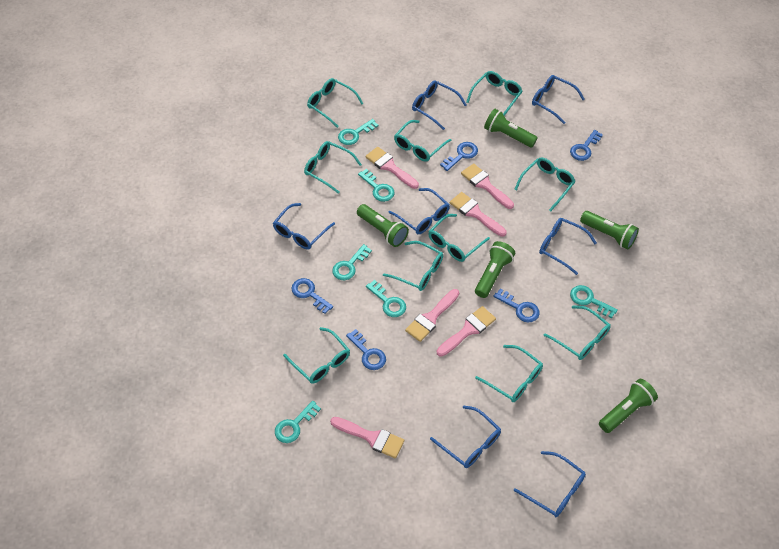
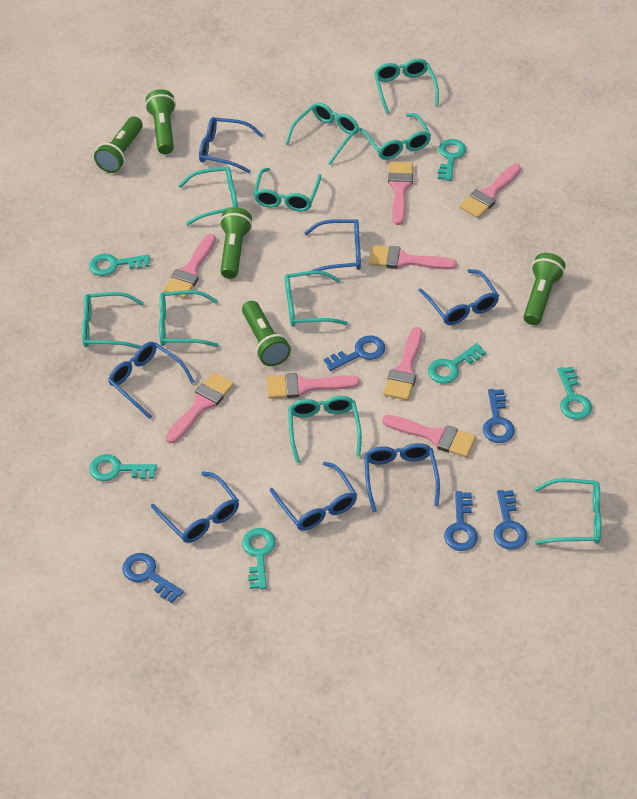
pink brush: [330,417,404,458] [366,147,419,189] [405,289,459,342] [437,306,496,357] [450,192,506,237] [461,163,514,209] = 6 -> [164,234,216,298] [165,372,234,443] [267,373,360,399] [369,245,457,269] [382,415,476,457] [383,327,422,400] [388,162,413,225] [460,164,521,218] = 8

